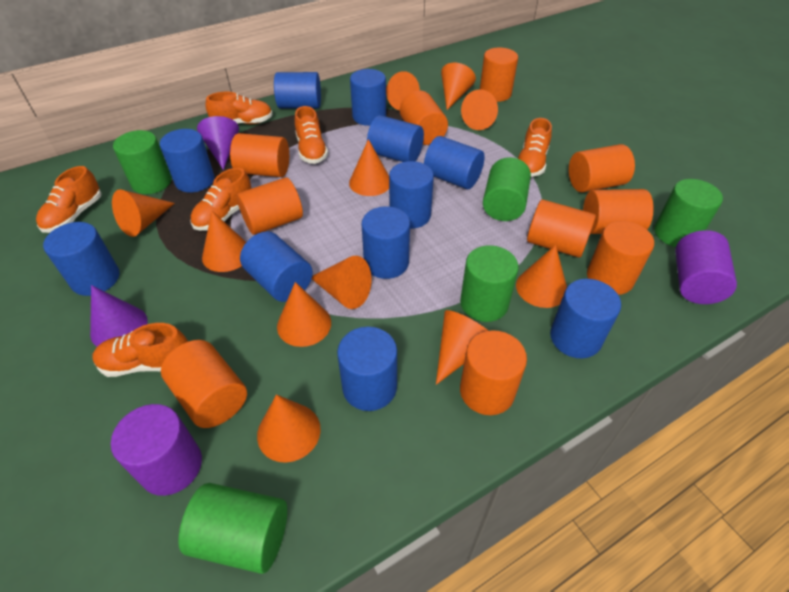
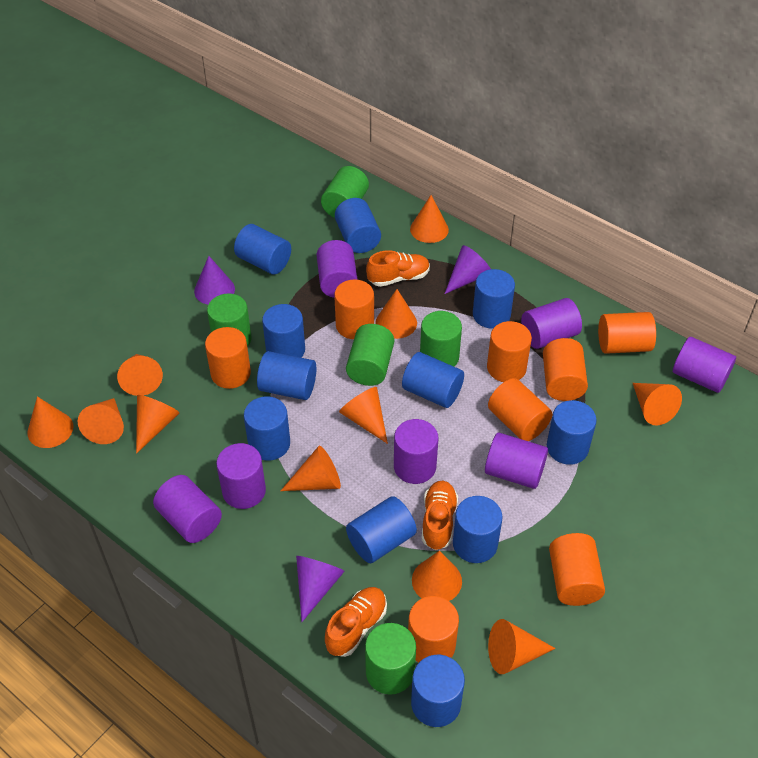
orange cylinder: [161,340,247,428] [230,133,289,177] [237,177,303,235] [400,90,448,145] [460,330,527,415] [480,48,518,102] [527,199,596,258] [569,144,635,192] [583,189,654,234] [587,221,654,295] = 10 -> [205,327,251,389] [334,279,374,339] [408,596,459,663] [487,321,532,382] [488,378,552,441] [543,338,588,401] [549,533,605,606] [598,312,656,354] = 8
orange shoe: [36,166,102,233] [92,323,188,377] [190,168,251,231] [205,91,273,124] [295,106,328,164] [518,118,552,177] = 6 -> [325,587,387,657] [366,250,430,287] [422,481,458,550] = 3
purple cone: [90,285,148,346] [197,116,239,170] = 2 -> [194,256,235,305] [296,556,345,622] [445,245,491,294] = 3
purple cylinder: [111,404,202,496] [675,230,737,304] = 2 -> [153,475,222,543] [216,443,266,509] [317,240,358,298] [394,419,438,484] [485,433,548,489] [521,298,582,349] [673,337,736,393] = 7

